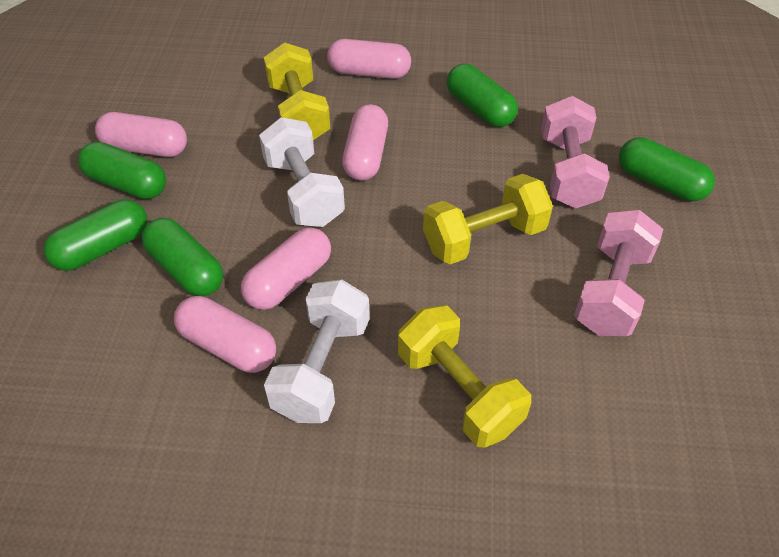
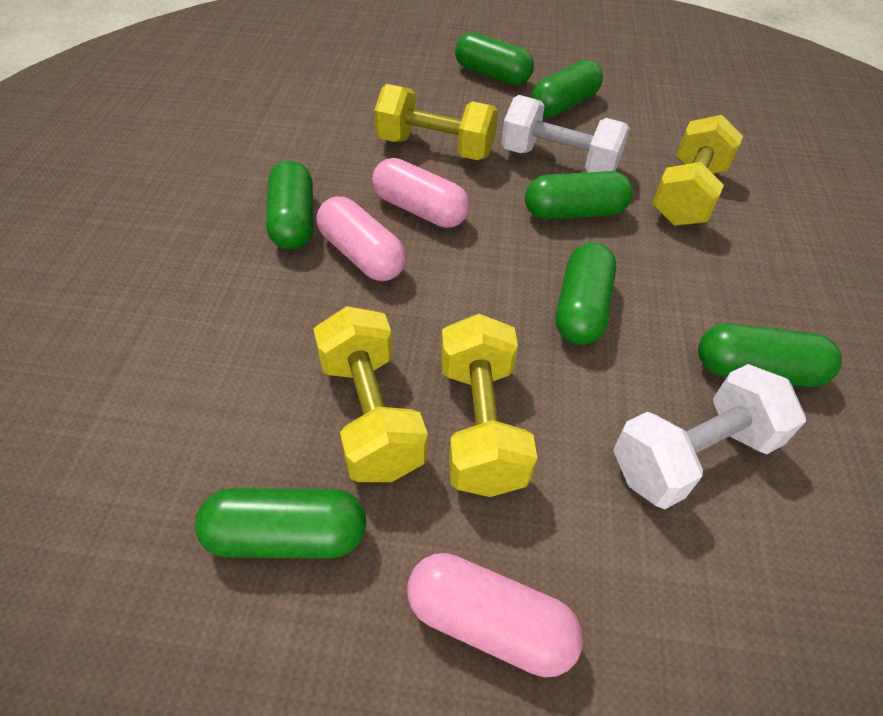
green capsule: [44,199,147,271] [78,142,166,199] [142,218,223,296] [447,64,518,127] [619,137,715,201] = 5 -> [195,488,366,558] [266,160,314,250] [455,32,534,85] [525,171,633,220] [531,60,603,117] [556,242,617,345] [698,323,842,387] = 7
pink capsule: [95,112,187,157] [174,296,276,373] [241,227,331,310] [327,39,411,79] [342,104,388,180] = 5 -> [317,197,406,281] [372,158,470,228] [407,553,583,677] = 3
pink dumbbell: [541,96,610,209] [574,210,663,336] = 2 -> none = 0
yellow dumbbell: [264,42,330,140] [398,305,531,448] [423,174,553,264] = 3 -> [313,306,428,482] [374,84,498,160] [441,314,537,497] [652,115,743,226] = 4

